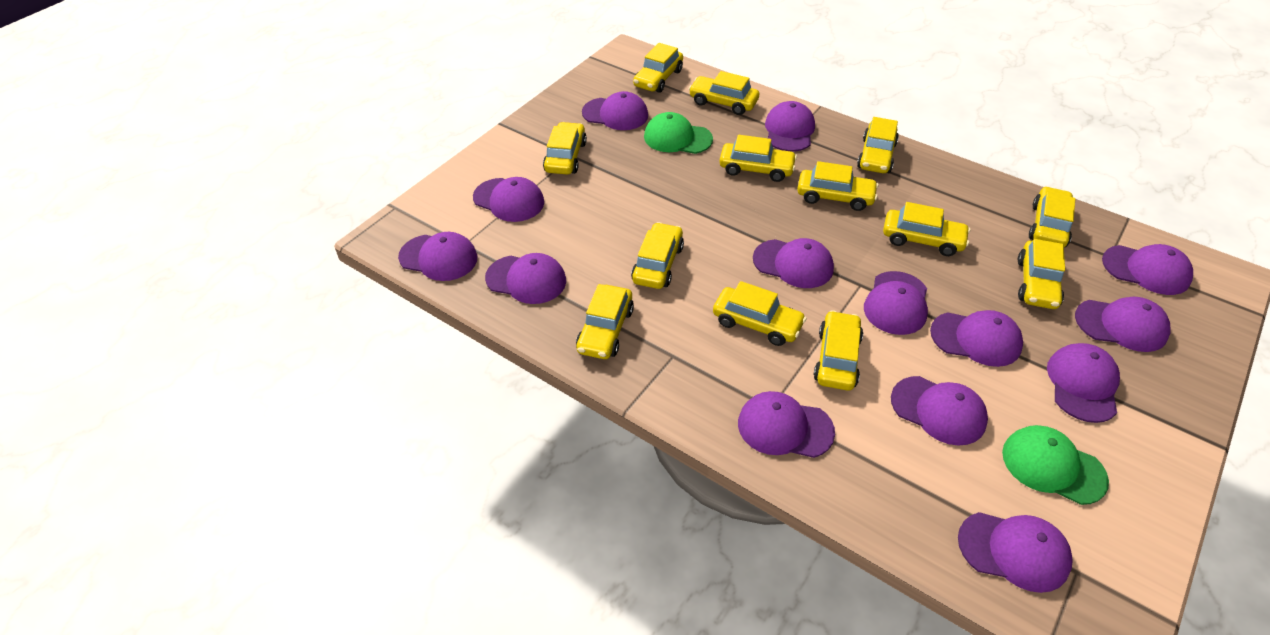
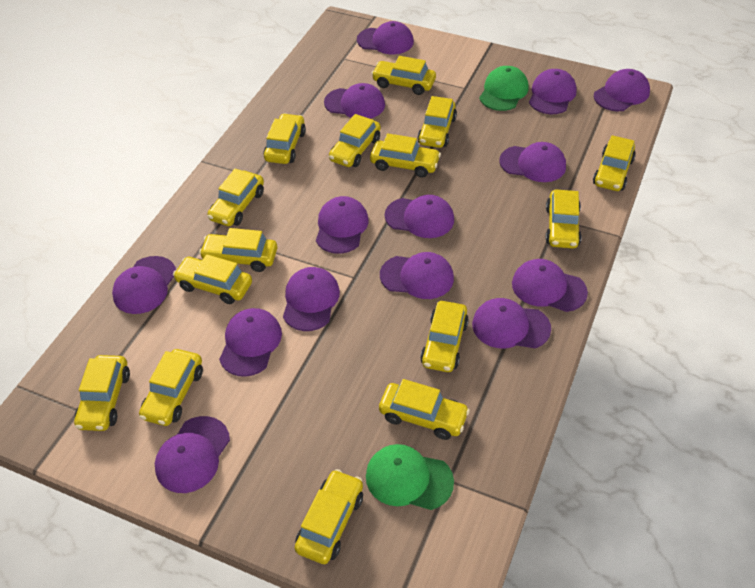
yellow car: [543,122,587,175] [576,284,634,359] [631,222,684,289] [633,43,683,93] [689,71,759,115] [713,281,807,346] [719,135,797,182] [797,161,879,211] [814,310,863,391] [857,117,899,173] [883,202,970,256] [1018,239,1065,309] [1029,186,1075,247] = 13 -> [74,355,130,431] [139,349,203,426] [173,254,252,304] [199,228,277,272] [208,169,264,226] [263,113,306,164] [295,469,363,564] [329,114,381,167] [370,133,441,177] [371,56,436,95] [379,379,470,440] [417,96,457,148] [420,301,469,372] [545,189,582,249] [593,135,636,191] = 15

